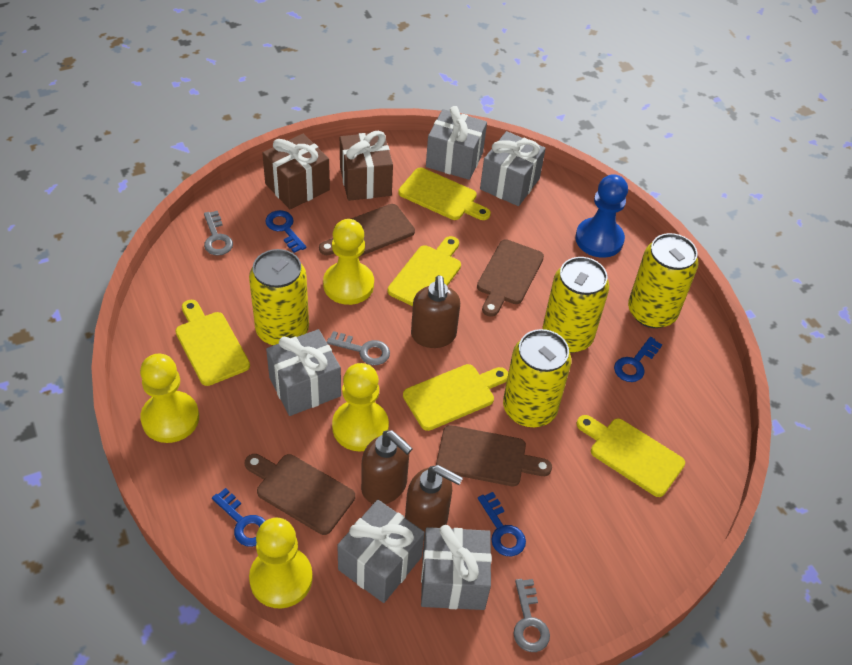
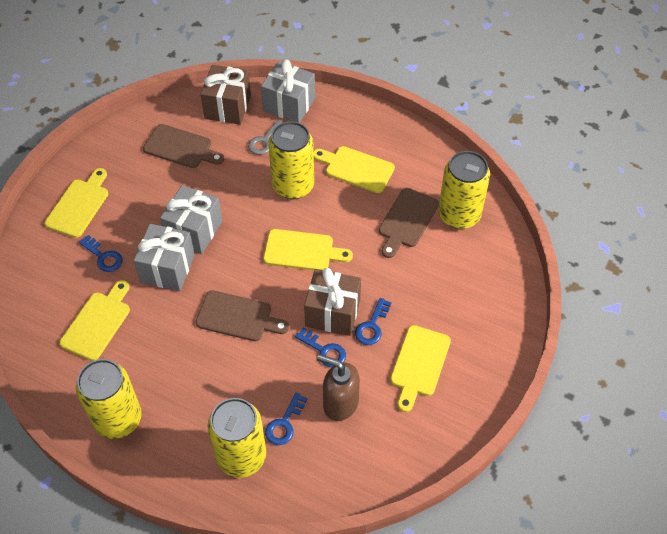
blue pawn: [575,174,628,258] = 1 -> none = 0
brown cutting board: [245,454,355,535] [319,204,415,257] [436,425,552,486] [477,239,544,317] = 4 -> [143,124,224,168] [196,290,289,341] [379,188,439,258] = 3
brown soap dispenser: [361,430,413,504] [405,465,463,539] [411,275,460,348] = 3 -> [317,354,360,421] = 1
grey gift: [266,329,341,416] [337,500,425,603] [421,525,492,610] [426,106,487,180] [480,131,546,206] = 5 -> [134,224,195,291] [160,185,222,254] [261,59,315,123] = 3
grey key: [204,211,233,256] [327,331,390,365] [514,579,550,652] = 3 -> [248,120,283,155] = 1
yellow pawn: [140,354,199,443] [249,518,313,608] [323,219,374,305] [332,363,389,451] = 4 -> none = 0

